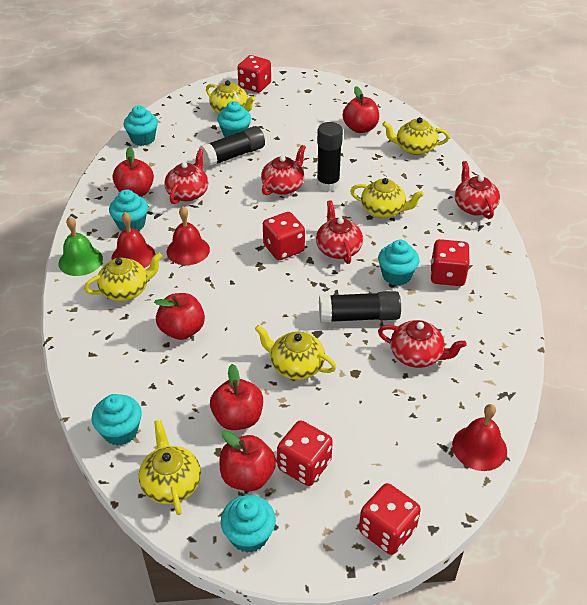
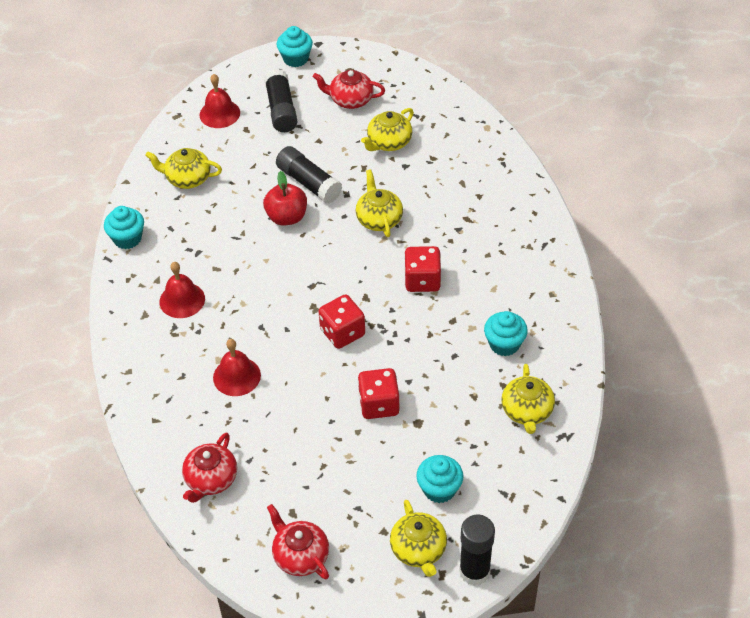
green bell: [59,217,103,276] = 1 -> none = 0
red apple: [113,147,154,197] [154,293,205,340] [210,364,263,430] [219,430,276,491] [343,86,379,133] = 5 -> [263,171,307,226] = 1
red dice: [237,55,271,93] [263,212,305,260] [277,420,333,486] [359,483,421,555] [430,239,470,286] = 5 -> [318,294,365,349] [358,368,400,419] [404,246,441,292] = 3
red teapot: [164,149,208,204] [261,145,306,195] [316,200,363,264] [378,320,467,368] [455,161,500,219] = 5 -> [182,432,237,503] [267,504,329,579] [313,70,385,109] = 3
turquoise cupcake: [91,394,142,446] [109,189,148,231] [124,106,158,146] [217,101,251,137] [221,495,276,553] [378,240,420,286] = 6 -> [104,206,144,249] [277,26,313,67] [416,455,464,503] [484,311,528,356] = 4
yellow teapot: [84,253,162,301] [139,420,201,515] [206,80,256,114] [255,325,337,380] [350,178,424,218] [382,117,450,155] = 6 -> [145,148,222,189] [356,169,403,237] [361,108,414,151] [390,500,447,577] [501,364,555,434] = 5

